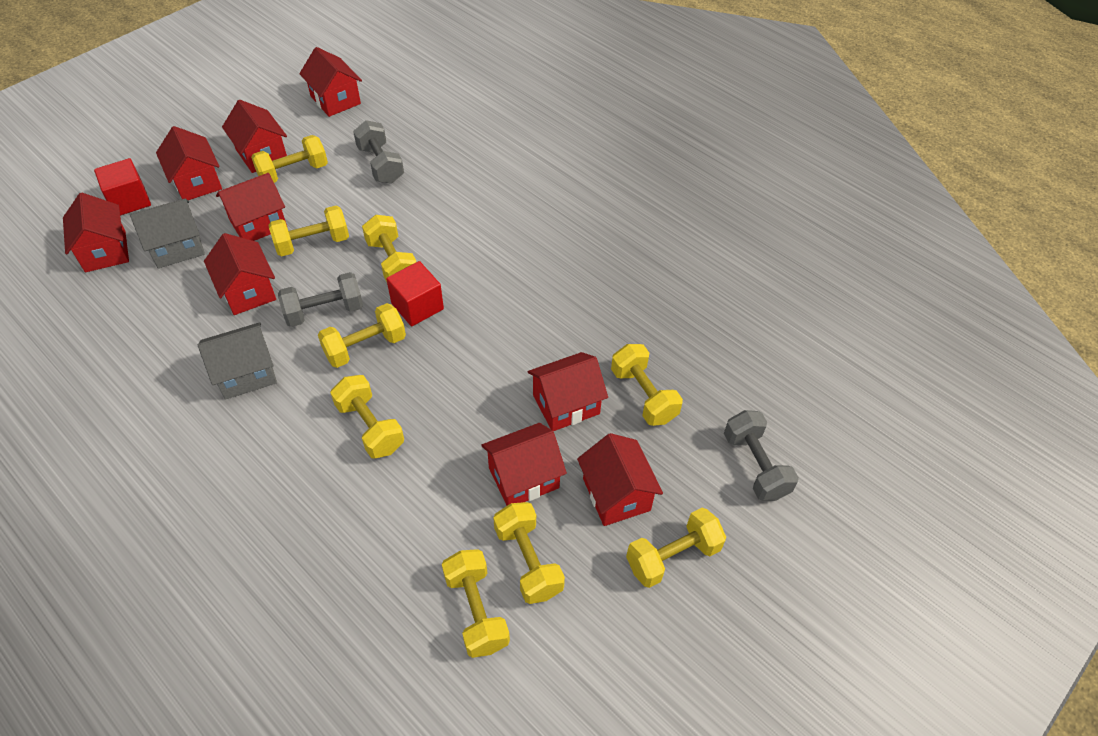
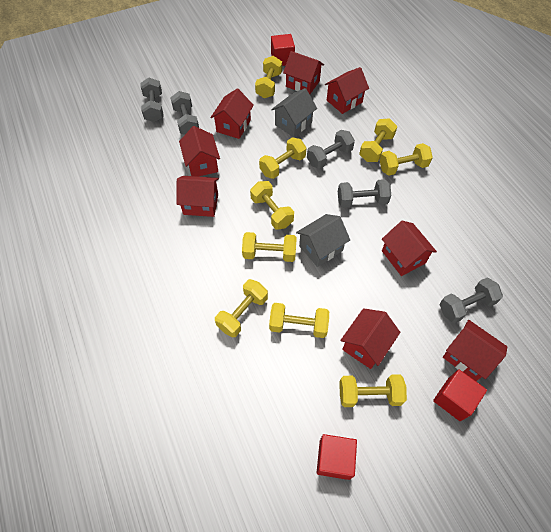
grey dumbbell: [278,272,363,327] [353,120,404,184] [724,410,799,501] = 3 -> [140,78,164,122] [170,91,199,135] [307,130,355,169] [338,179,391,208] [440,278,503,323] = 5
red cube: [94,158,151,216] [386,261,444,326] = 2 -> [271,34,295,66] [317,434,357,480] [433,369,487,421] = 3
red house: [63,193,129,272] [156,126,222,200] [204,233,276,315] [216,173,287,241] [222,100,287,173] [299,47,362,117] [481,423,567,506] [527,352,608,431] [577,433,663,526] = 9 -> [176,176,219,217] [179,126,220,177] [210,88,254,139] [283,51,324,94] [325,67,369,114] [340,308,400,369] [382,221,437,276] [443,320,507,381] = 8

